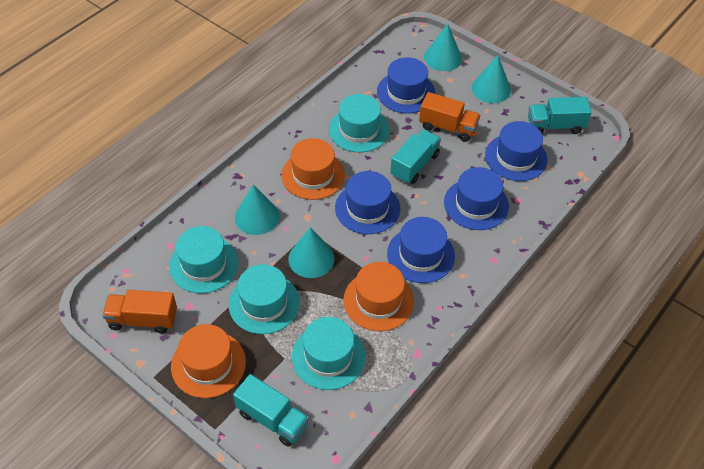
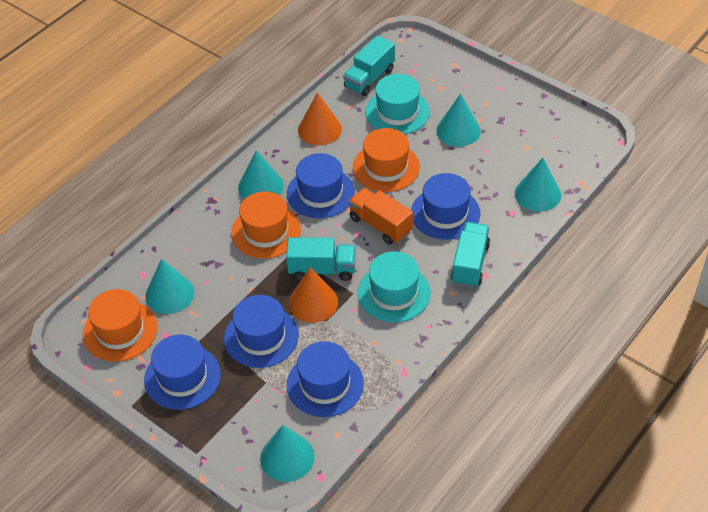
orange cone: none = 0 -> [289,267,338,323] [298,92,342,145] = 2
orange truck: [102,290,177,334] [419,92,480,142] = 2 -> [348,188,413,245] = 1
turquoise cone: [235,184,279,235] [288,227,335,278] [424,24,462,71] [471,55,511,103] = 4 -> [145,259,194,314] [238,150,284,199] [260,425,315,482] [436,94,481,147] [515,158,561,212] = 5
turquoise hat: [169,226,239,293] [229,264,300,334] [292,317,366,390] [329,94,389,153] = 4 -> [358,251,431,322] [365,74,430,134] = 2

